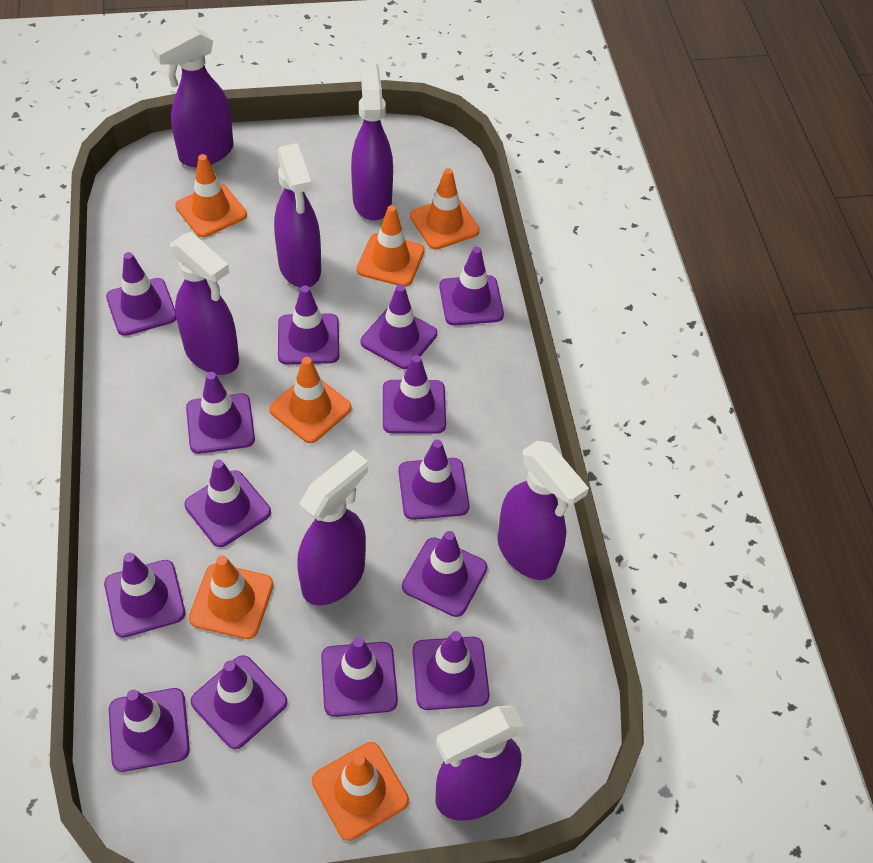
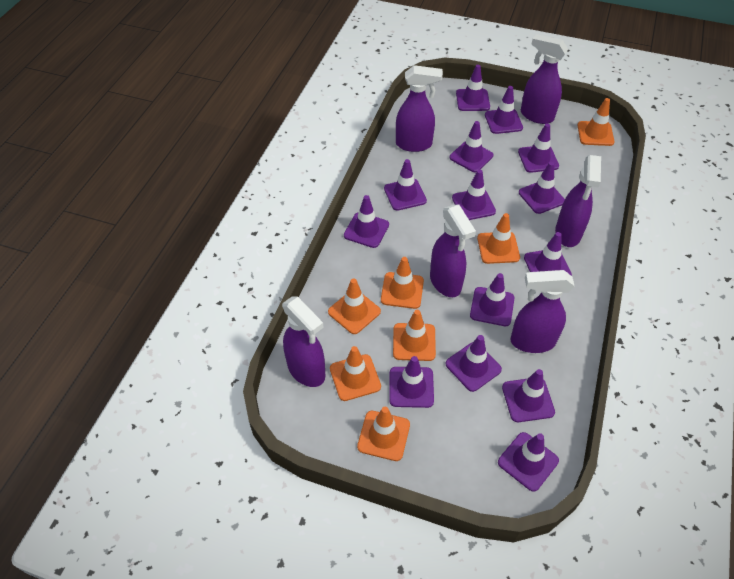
orange traffic cone: [175,154,247,237] [189,556,274,639] [269,357,352,443] [312,742,409,841] [356,205,425,287] [410,168,480,250] = 6 -> [328,278,381,334] [330,346,381,401] [357,407,410,461] [381,257,424,309] [393,310,436,361] [477,213,520,264] [577,98,615,146] = 7
purple spray bottle: [152,26,234,167] [170,232,239,375] [274,143,321,288] [297,450,368,605] [351,62,393,221] [435,706,525,821] [497,441,589,580] = 7 -> [282,296,325,387] [396,65,443,152] [430,205,476,297] [511,270,575,353] [521,34,568,124] [555,155,601,247] = 6

